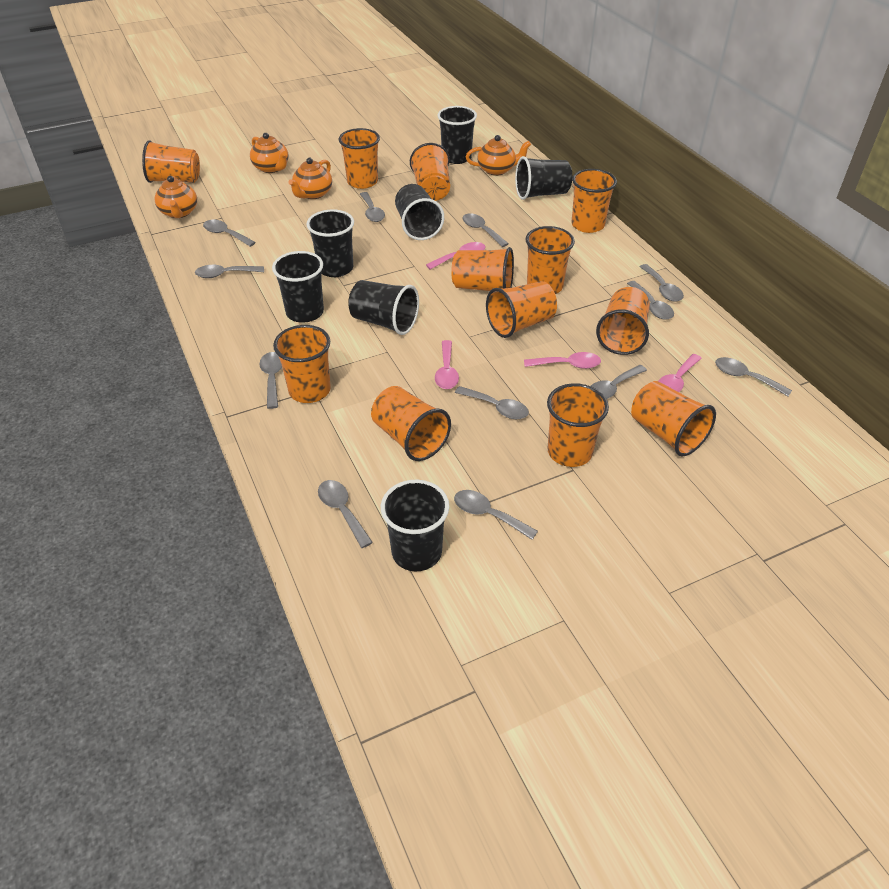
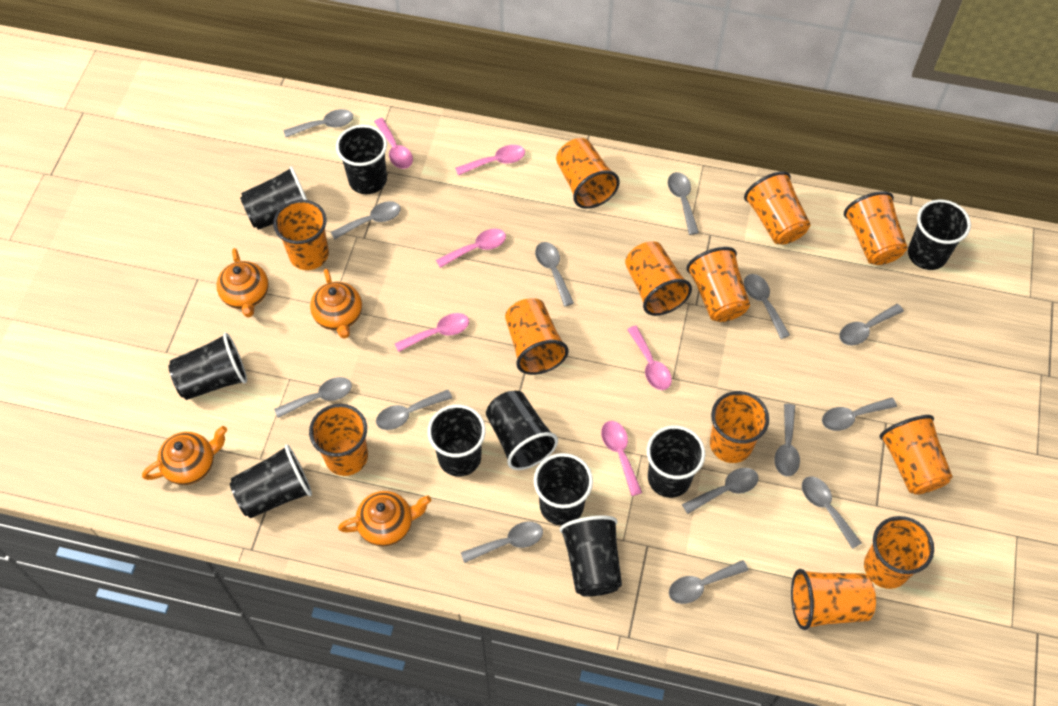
black cup: [272,251,324,323] [307,209,354,277] [348,280,419,335] [381,480,449,571] [395,184,444,240] [437,106,477,164] [515,156,572,200] = 7 -> [169,333,247,400] [230,444,312,518] [240,166,307,230] [336,125,387,194] [428,404,486,477] [486,391,558,470] [534,453,593,526] [560,516,622,597] [647,426,705,498] [908,199,971,270] = 10
grey spoon: [195,265,264,278] [203,220,256,247] [259,352,282,409] [318,480,373,548] [360,192,385,222] [454,490,538,540] [455,386,529,419] [462,213,509,247] [591,365,647,399] [627,281,674,320] [639,264,684,302] [715,357,792,396] = 12 -> [274,377,352,418] [284,109,353,137] [331,201,401,240] [376,390,452,430] [461,522,543,563] [535,242,574,306] [668,172,699,235] [669,560,749,604] [682,468,759,514] [744,274,790,339] [774,404,800,476] [802,476,861,549] [822,398,897,431] [839,304,904,345] = 14
pink spoon: [426,242,485,270] [435,340,459,389] [524,352,601,369] [659,354,702,392] = 4 -> [374,118,413,169] [395,313,469,352] [436,229,506,268] [455,145,525,176] [601,421,642,496] [627,326,672,390] = 6

